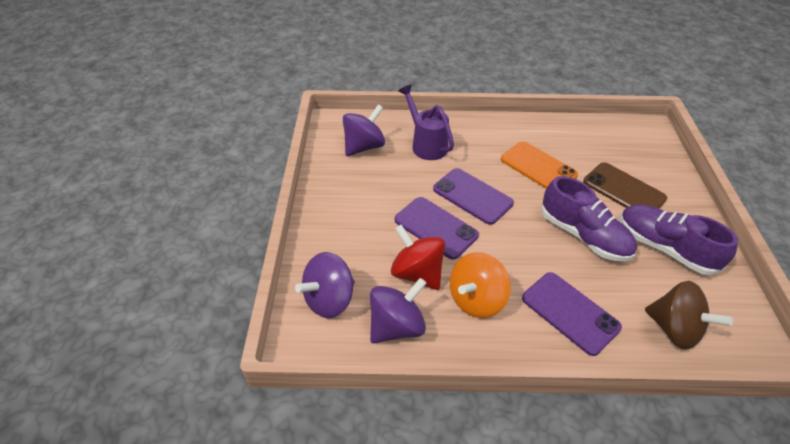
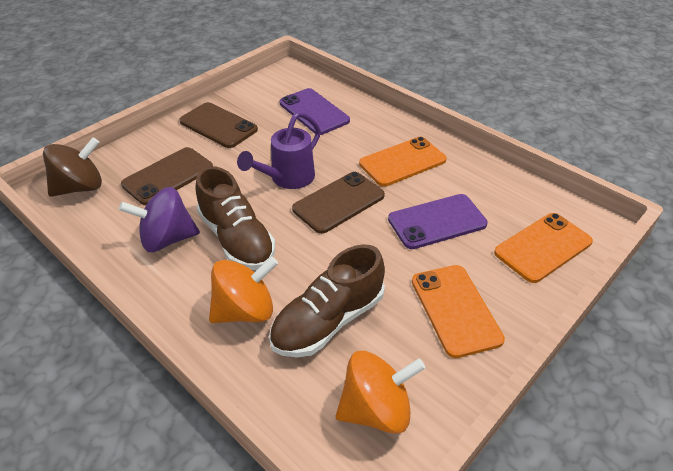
brown phone: [583,162,667,208] = 1 -> [121,147,213,205] [179,102,258,148] [292,172,385,234] = 3
brown shoe: none = 0 -> [195,166,275,270] [269,244,385,358] = 2
orange phone: [501,141,578,189] = 1 -> [359,137,447,187] [412,265,505,358] [494,213,593,283] = 3
orange spinning top: [450,252,511,318] = 1 -> [209,256,278,323] [336,351,425,434] = 2
purple phone: [395,197,479,260] [433,168,514,225] [522,272,622,356] = 3 -> [280,88,350,135] [388,194,488,249] = 2
purple shoe: [541,176,637,261] [620,204,738,275] = 2 -> none = 0
purple spinning top: [295,252,355,318] [343,104,385,156] [370,278,427,343] = 3 -> [119,187,200,252] = 1
red spinning top: [391,225,445,290] = 1 -> none = 0

